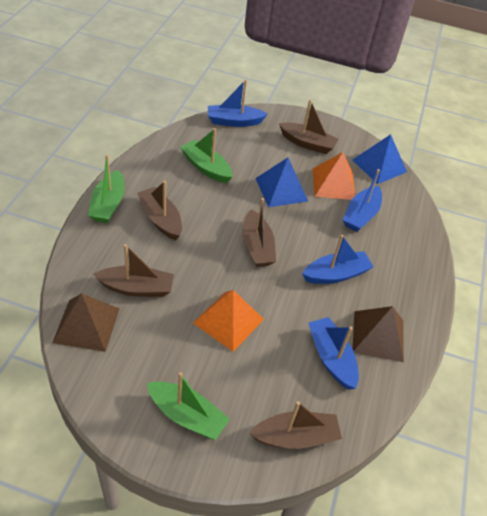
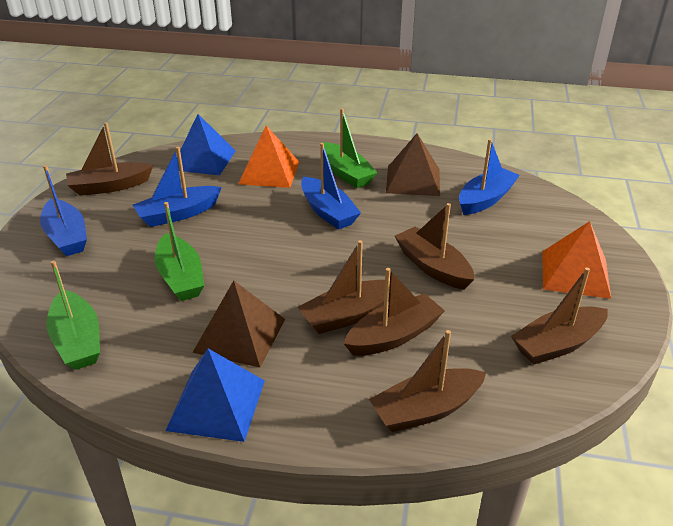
brown boat: [93,244,174,297] [137,181,182,240] [242,198,276,267] [249,401,342,449] [279,99,339,154] = 5 -> [66,122,153,196] [298,240,385,334] [344,268,445,356] [369,330,486,432] [395,203,474,290] [511,267,608,365] = 6

